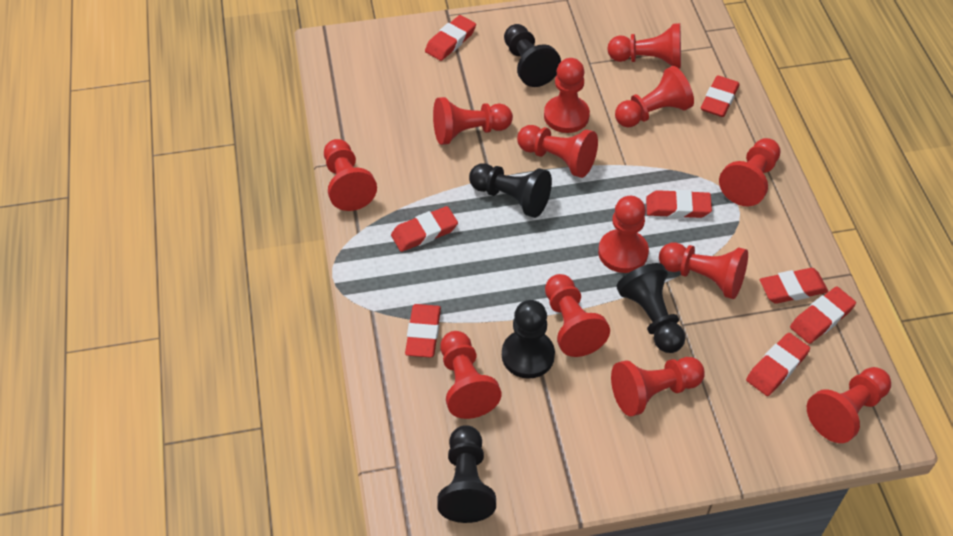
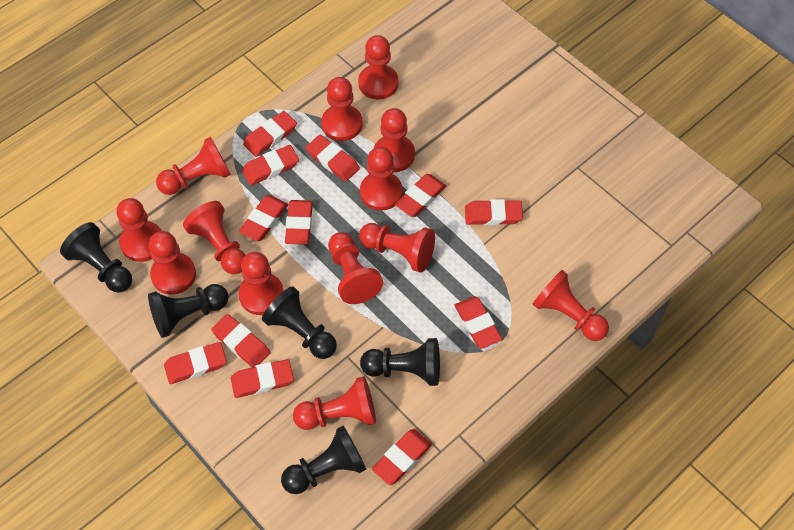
red eraser: [391,206,458,252] [405,304,441,358] [425,15,476,61] [646,190,712,218] [701,75,740,117] [746,333,810,396] [760,268,828,304] [790,286,856,344] = 8 -> [164,342,227,384] [211,314,271,367] [231,359,294,398] [239,195,288,241] [242,145,299,186] [243,111,297,157] [285,200,313,245] [306,135,360,182] [372,429,432,485] [395,174,446,217] [454,296,502,349] [465,199,523,225] = 12

